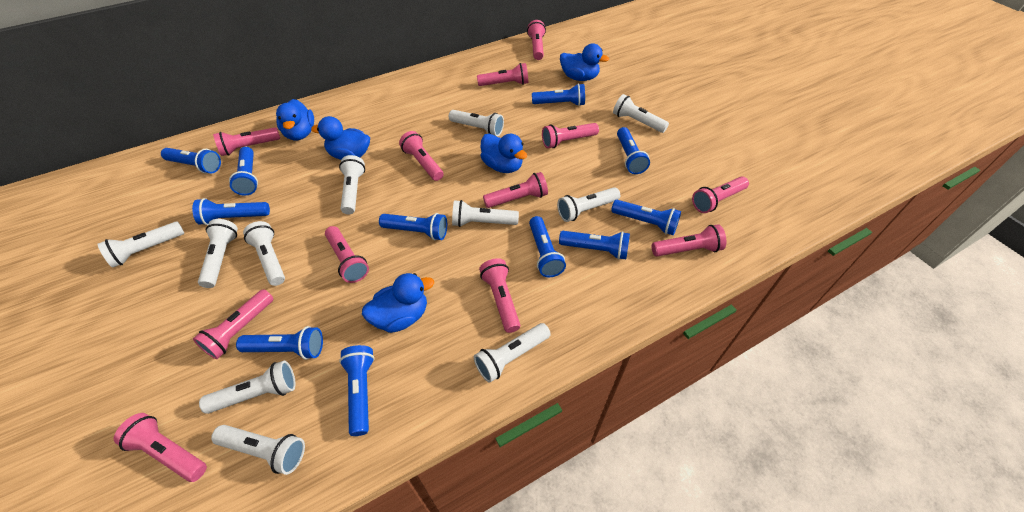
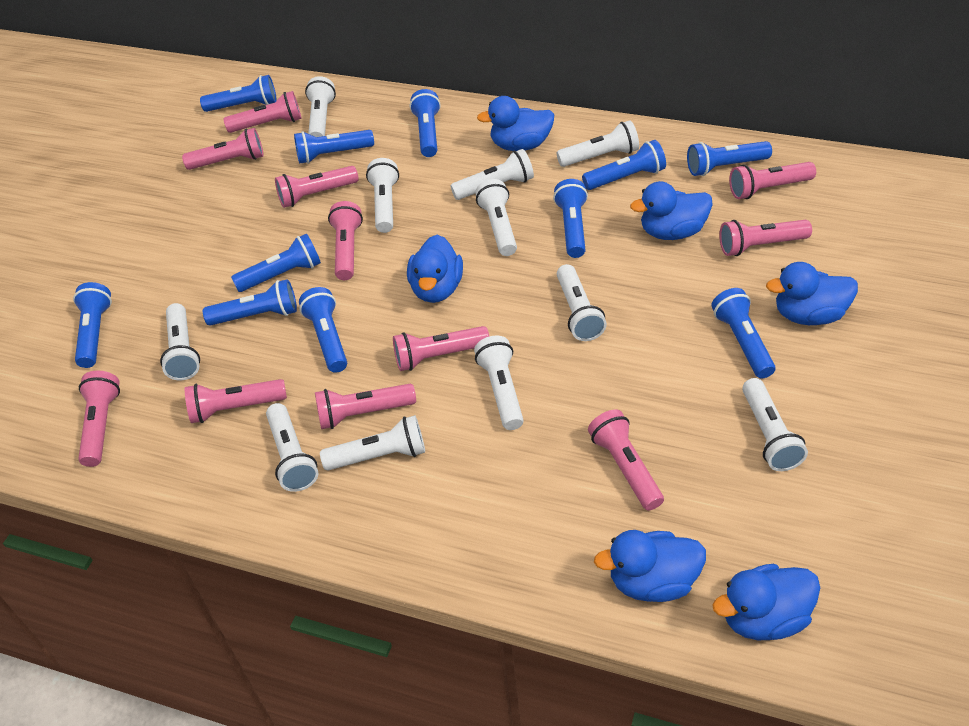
blue duck: [276,99,314,140] [311,116,370,160] [362,273,434,333] [480,134,527,173] [560,44,609,81] = 5 -> [407,235,463,303] [477,96,554,151] [594,530,706,602] [630,181,713,240] [712,564,820,640] [766,262,858,325] = 6
pink flashlight: [114,413,207,482] [193,289,273,359] [213,127,280,156] [325,226,369,283] [399,131,443,181] [477,63,528,86] [479,258,520,333] [483,172,548,208] [527,20,546,60] [542,123,599,148] [652,225,726,257] [692,176,749,213] = 12 -> [78,371,120,467] [182,128,264,170] [185,379,287,423] [223,91,302,133] [275,166,359,208] [315,384,416,429] [328,201,363,280] [393,326,489,371] [588,410,664,511] [719,220,812,256] [729,162,816,199] = 11

